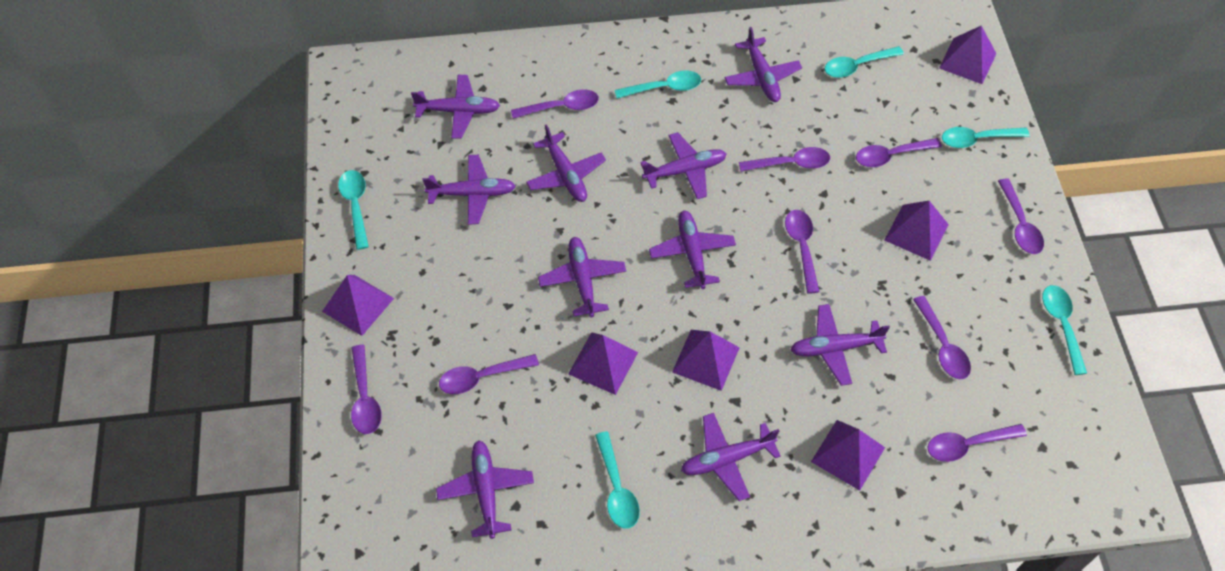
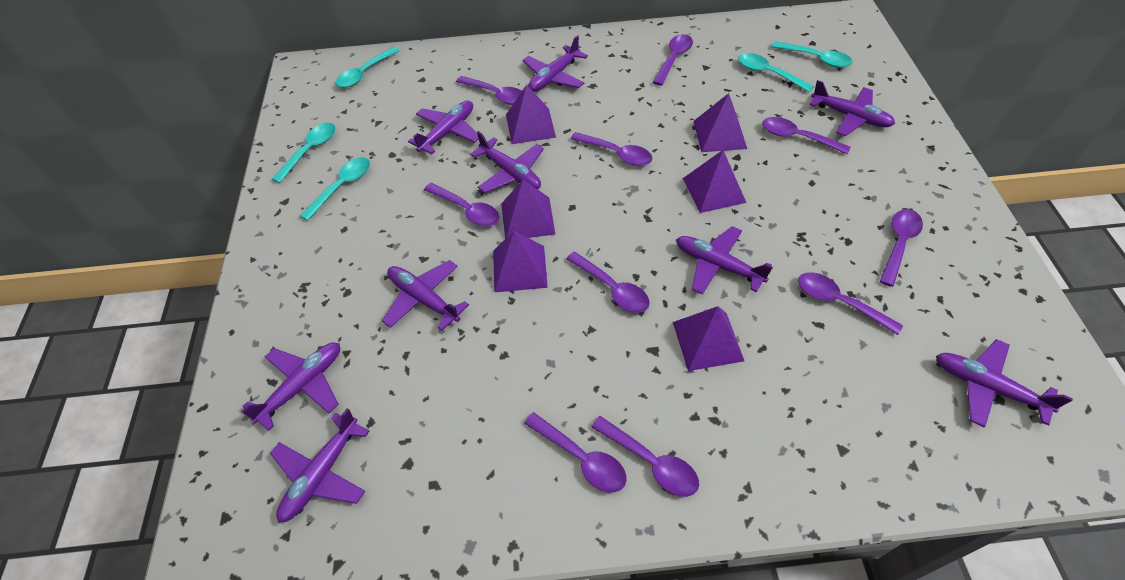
purple plane: [411,75,500,139] [423,155,516,225] [436,440,534,539] [526,124,606,202] [538,237,626,318] [640,132,726,199] [649,210,736,289] [681,413,781,501] [724,27,802,102] [790,304,890,386] = 10 -> [241,342,340,431] [270,408,369,523] [382,260,469,331] [408,101,479,154] [470,131,544,193] [523,35,588,92] [676,226,773,295] [809,80,895,136] [936,339,1073,428] = 9
purple spoon: [351,345,382,434] [439,354,539,394] [511,89,599,119] [739,147,830,172] [785,210,819,294] [856,138,942,167] [913,296,971,379] [927,424,1027,462] [998,179,1044,254] = 9 -> [424,183,499,226] [456,76,522,105] [524,412,626,493] [566,252,650,313] [571,132,653,166] [591,416,699,497] [653,34,693,86] [762,117,850,154] [798,272,903,335] [880,209,923,287] = 10
turquoise spoon: [338,170,369,250] [595,431,640,529] [615,70,701,99] [825,46,904,78] [942,127,1030,148] [1042,285,1087,375] = 6 -> [272,123,336,183] [300,157,370,221] [336,47,399,88] [738,53,814,92] [772,41,853,68] = 5

